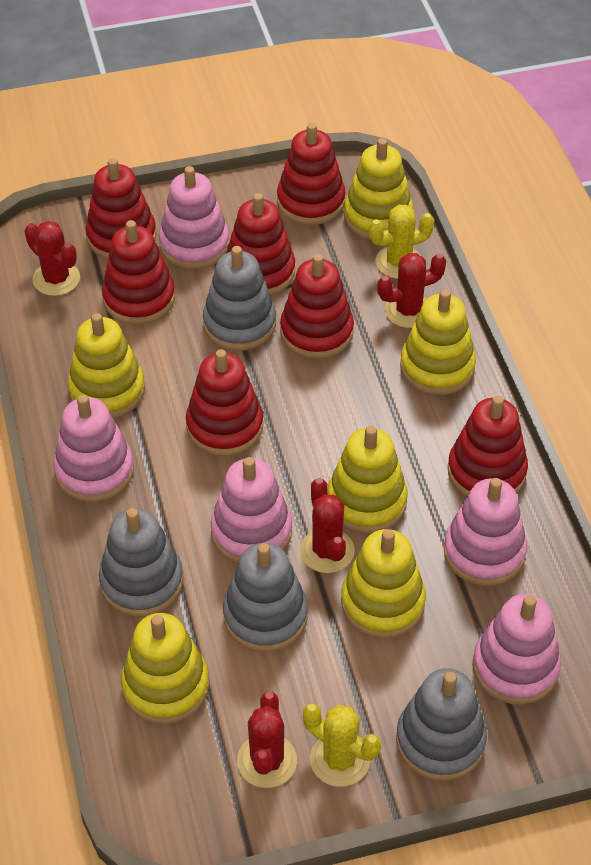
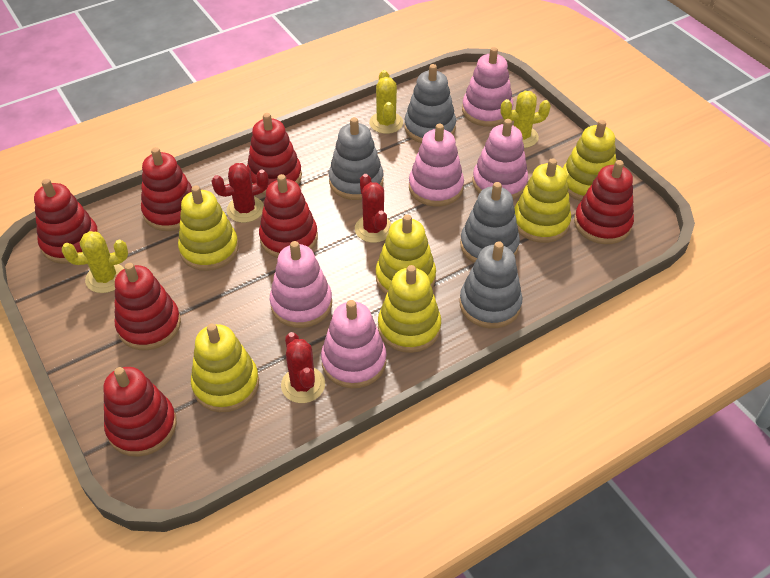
red cactus: [24,221,80,296] [237,692,297,788] [300,478,355,573] [377,253,446,328] = 4 -> [211,163,269,223] [281,332,325,403] [355,174,392,243] = 3
yellow cactus: [303,703,381,787] [369,205,434,279] = 2 -> [62,231,128,293] [369,70,403,134] [501,91,551,148] = 3

